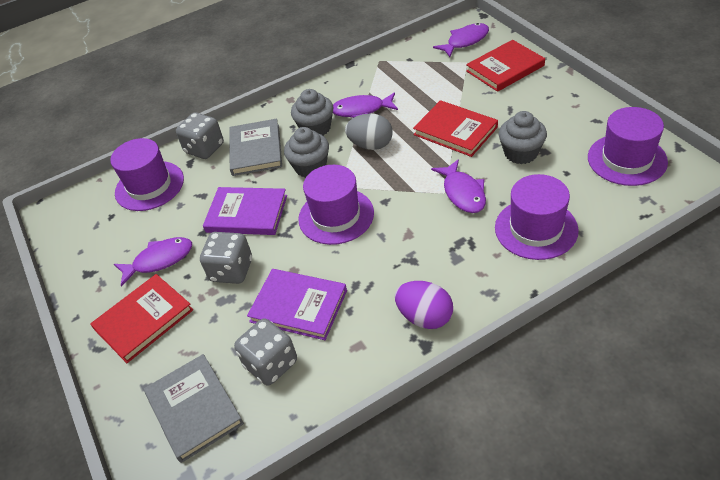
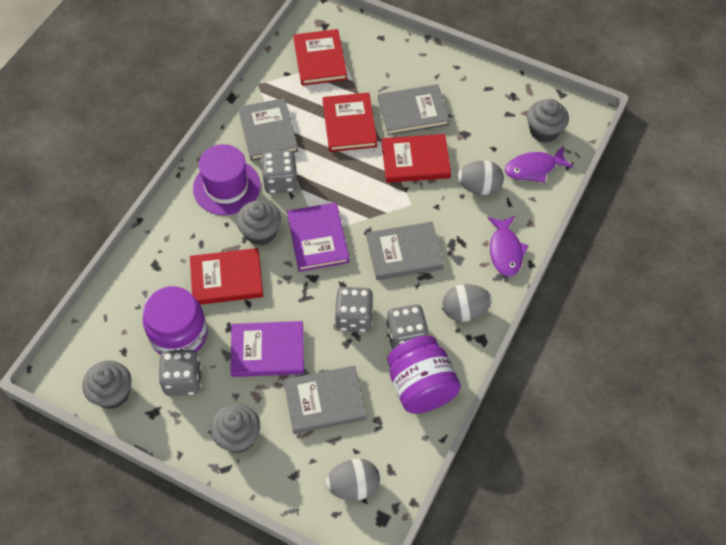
grey book: [144,354,244,463] [229,119,282,176] = 2 -> [238,98,298,161] [283,366,366,434] [367,222,444,280] [378,84,450,136] = 4
grey cupcake: [284,127,329,178] [291,89,333,136] [499,111,547,164] = 3 -> [82,360,132,409] [211,404,260,453] [237,200,281,245] [527,99,569,143] = 4
grey dice: [176,113,224,159] [200,232,252,284] [234,318,297,385] = 3 -> [158,350,201,396] [261,150,298,194] [334,287,374,332] [386,304,429,349] = 4
grey egg: [345,113,393,150] = 1 -> [326,459,380,501] [442,284,492,322] [458,160,504,195] = 3
purple egg: [395,281,453,329] = 1 -> none = 0
purple fish: [114,237,192,287] [333,92,398,118] [431,159,486,213] [433,23,489,57] = 4 -> [487,216,529,277] [505,146,573,183] = 2
purple hat: [110,138,184,211] [298,165,374,245] [495,174,579,260] [588,107,668,186] = 4 -> [193,144,261,215] = 1
purple jar: none = 0 -> [143,286,207,355] [387,336,461,414] = 2
red book: [90,274,193,363] [413,100,498,157] [466,40,545,92] = 3 -> [190,248,263,305] [293,29,347,86] [323,93,377,152] [382,134,451,183] = 4

